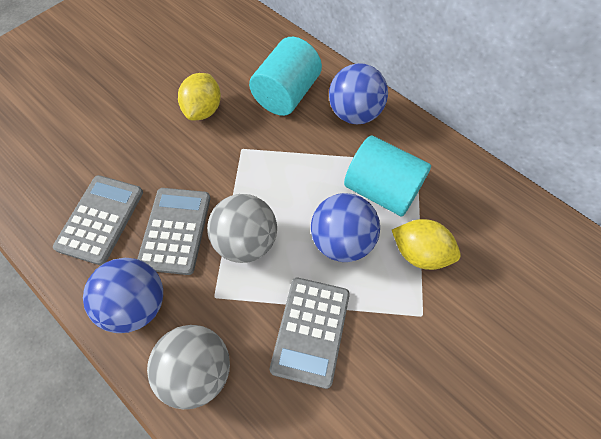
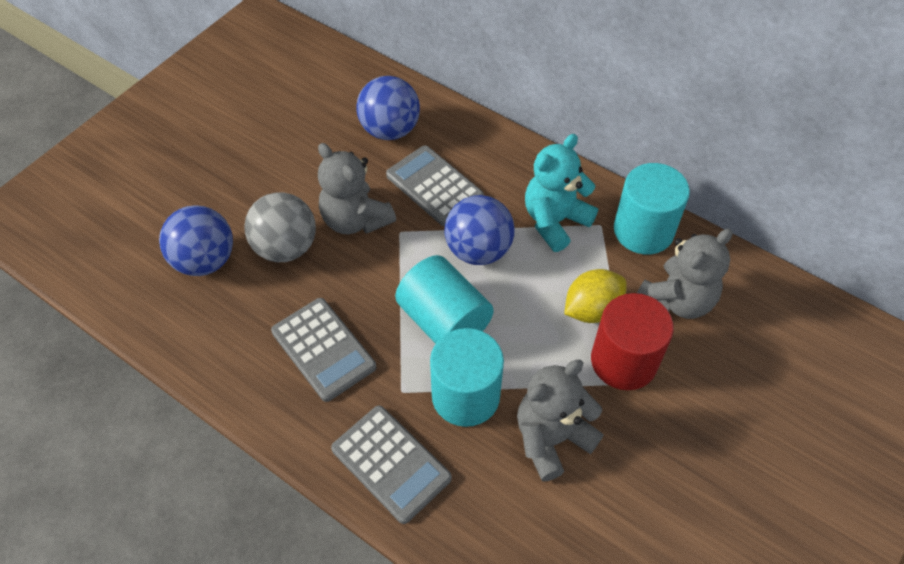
grey ball: [147,325,230,409] [207,194,277,263] = 2 -> [244,192,316,262] = 1
grey teddy bear: none = 0 -> [318,143,396,234] [517,360,604,481] [637,229,732,319] = 3
red cylinder: none = 0 -> [591,293,674,390] = 1
turquoise cylinder: [249,37,322,116] [344,136,431,217] = 2 -> [395,255,494,344] [430,328,504,427] [614,163,690,254] = 3
turquoise teddy bear: none = 0 -> [525,134,598,252] = 1
yellow lemon: [178,73,221,120] [392,219,461,270] = 2 -> [564,269,627,323] = 1

